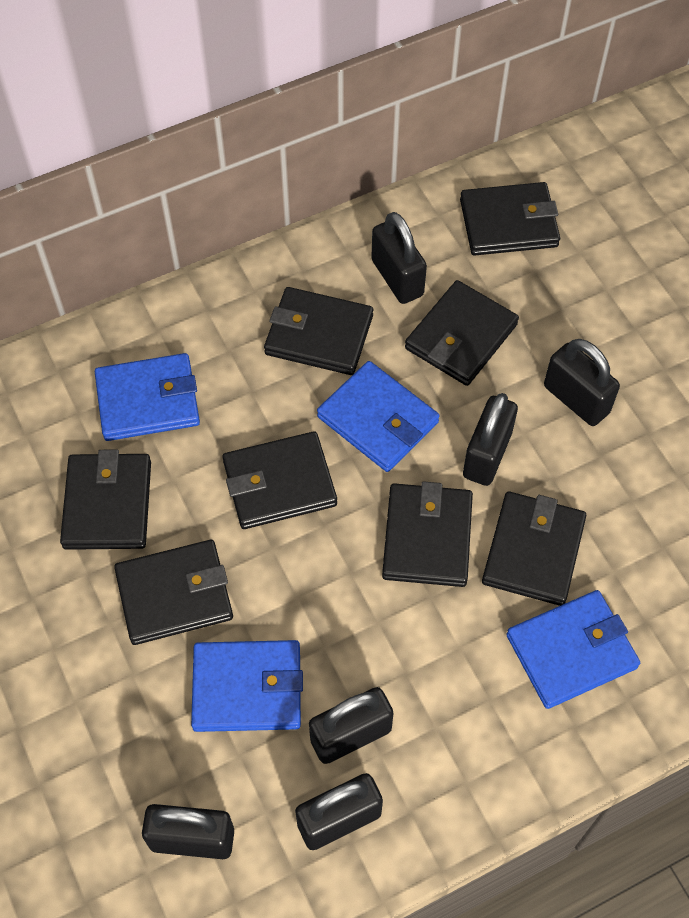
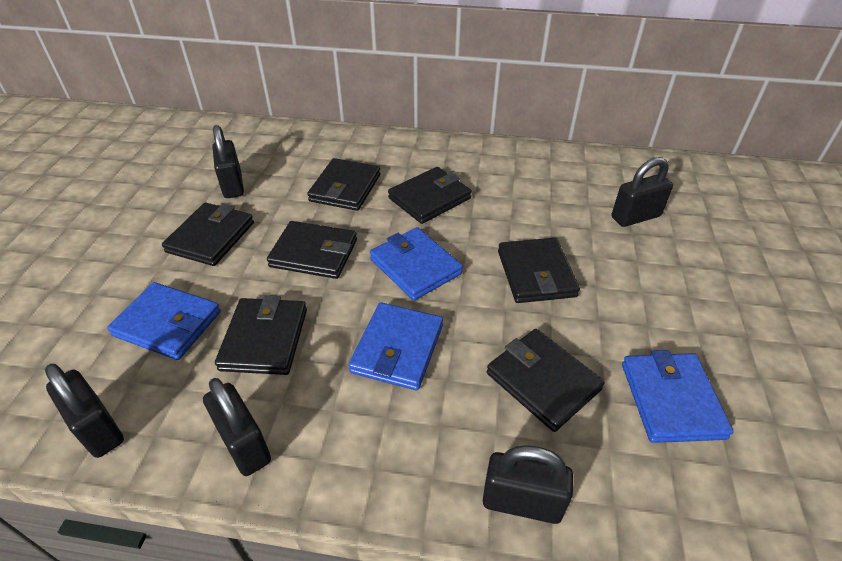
black padlock: [142,804,234,859] [295,773,383,850] [309,687,394,764] [371,212,427,304] [463,393,518,486] [544,339,620,426] = 6 -> [45,364,124,458] [203,378,271,476] [213,125,244,198] [483,445,573,524] [612,157,673,227] = 5
black wallet: [60,449,151,550] [114,540,233,645] [223,431,337,529] [264,287,373,375] [382,481,473,587] [405,280,519,386] [460,182,560,255] [482,491,586,606] = 8 -> [162,203,254,266] [215,295,307,375] [267,221,357,279] [307,158,381,211] [388,167,472,224] [487,329,605,432] [498,238,580,303] = 7

